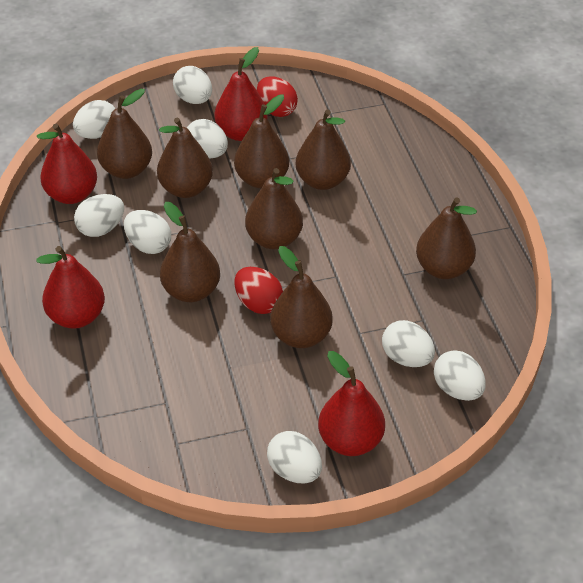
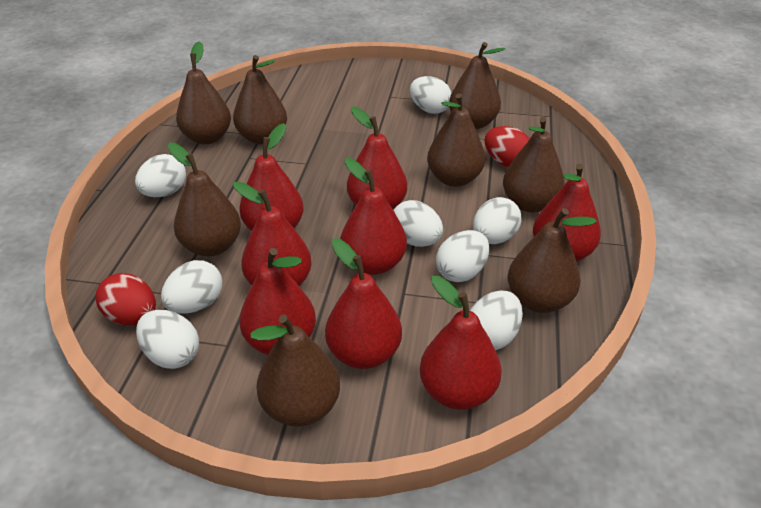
red pear: [36,246,105,328] [37,124,97,204] [214,47,268,141] [318,351,385,456] = 4 -> [233,181,312,286] [239,123,304,231] [239,248,316,355] [325,238,402,369] [340,158,407,275] [347,107,407,210] [420,276,502,410] [533,164,601,262] = 8

